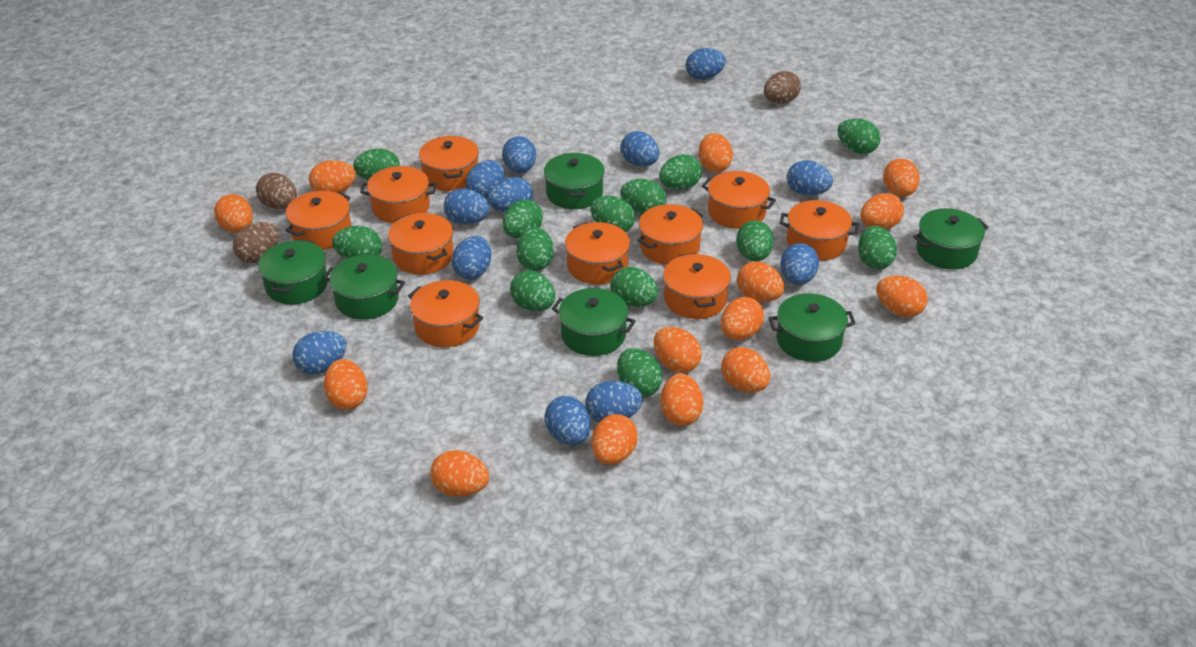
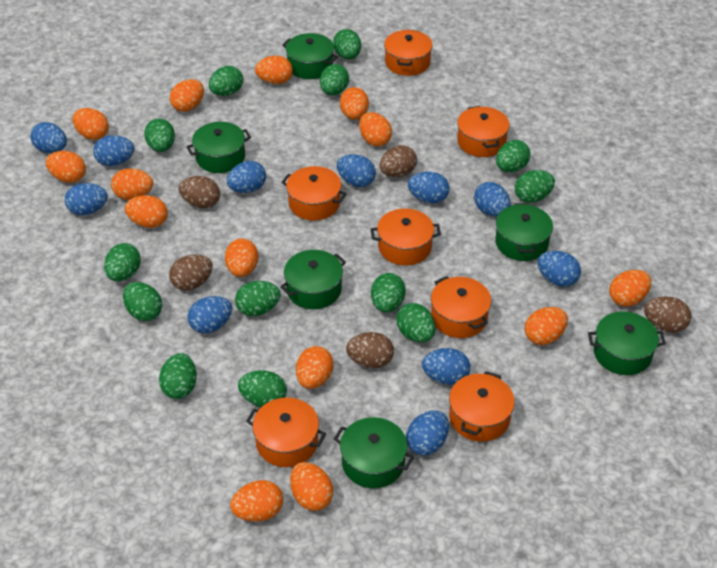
blue egg: [292,331,347,375] [444,188,490,225] [451,236,491,280] [466,160,505,199] [488,177,533,213] [502,136,536,173] [545,396,591,445] [585,381,643,422] [620,131,659,167] [686,48,726,80] [780,243,819,285] [787,160,833,196] = 12 -> [30,122,67,153] [65,183,108,215] [93,135,134,166] [188,296,232,334] [227,161,266,193] [337,154,376,187] [406,410,449,456] [408,172,449,203] [422,348,470,385] [474,182,511,216] [537,251,581,287] = 11
brown egg: [233,222,280,263] [256,173,297,209] [764,71,801,104] = 3 -> [169,254,213,291] [178,176,220,208] [346,332,394,368] [380,145,417,177] [644,296,692,333] = 5
orange pot: [285,191,351,250] [360,166,437,223] [388,213,454,275] [408,280,483,347] [419,136,479,191] [565,222,630,285] [637,204,704,265] [663,253,731,319] [702,171,776,229] [780,200,859,261] = 10 -> [246,397,326,467] [281,166,347,221] [371,209,441,265] [384,30,433,76] [431,276,491,338] [449,371,515,442] [457,106,510,157] = 7

